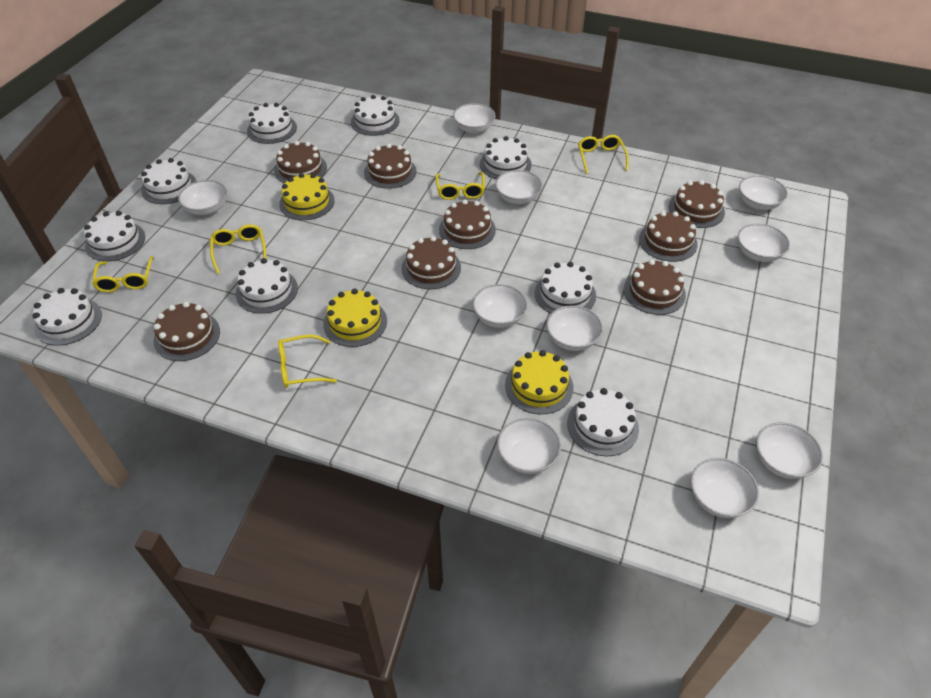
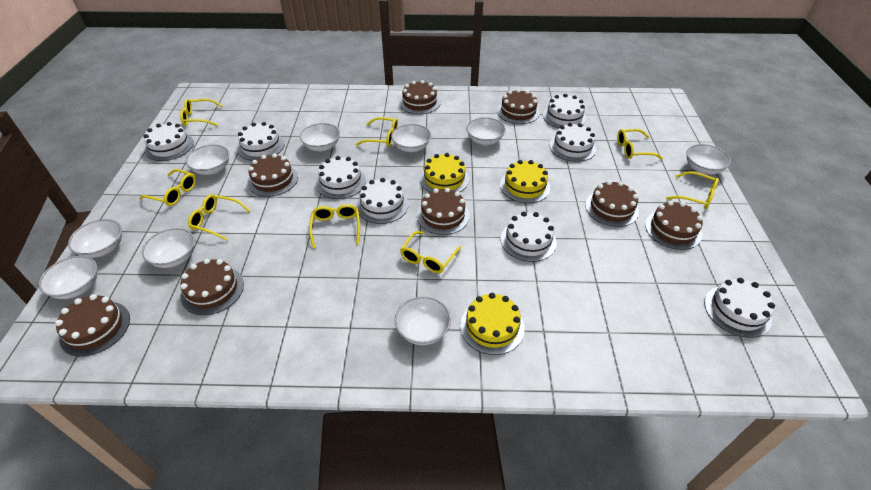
white bowl: [178,180,227,215] [453,103,496,134] [472,284,527,328] [495,170,542,204] [497,418,561,474] [546,305,603,351] [691,458,759,518] [738,223,790,262] [739,175,788,210] [756,422,823,479] = 10 -> [39,256,97,299] [68,219,122,258] [142,228,195,268] [186,144,229,175] [300,123,340,151] [391,124,431,152] [395,296,451,345] [466,117,506,145] [686,144,731,174] = 9
white cake: [33,288,102,346] [84,211,145,261] [141,158,197,204] [236,258,298,314] [247,103,297,144] [351,95,400,136] [480,136,532,179] [535,262,596,313] [567,388,639,456] = 9 -> [143,122,194,161] [237,122,285,161] [316,156,366,199] [356,178,408,224] [501,212,557,262] [543,94,586,128] [550,123,596,162] [704,278,775,338] = 8
yellow glasses: [92,256,154,292] [210,224,266,274] [278,334,337,388] [435,172,485,200] [578,135,629,174] = 5 -> [139,169,196,206] [180,99,223,126] [188,194,250,241] [309,204,360,248] [356,117,398,147] [400,231,462,273] [617,129,663,160] [666,171,719,209] = 8

